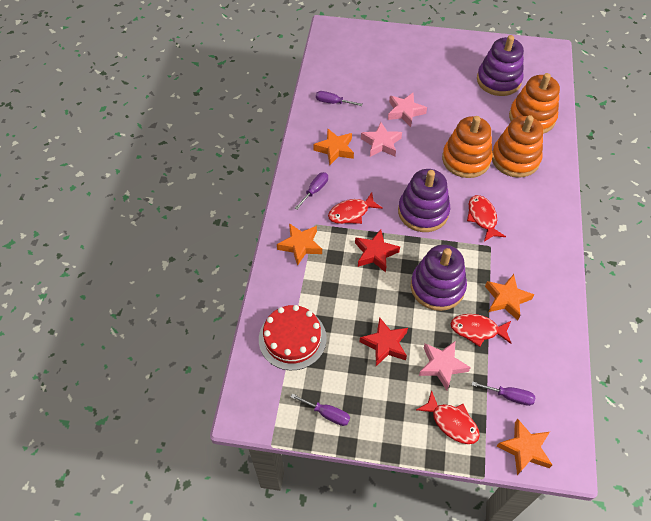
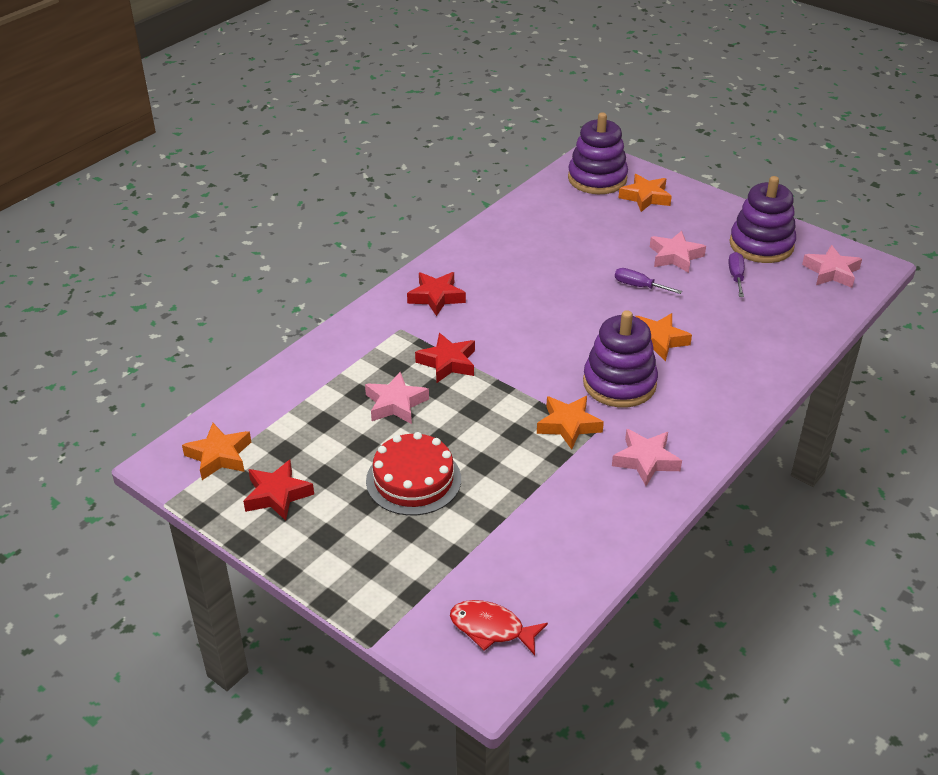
orange stacking toy: [442,116,492,178] [492,115,543,178] [509,73,560,134] = 3 -> none = 0
pink star: [361,122,402,157] [388,93,427,127] [419,341,471,390] = 3 -> [365,372,429,424] [612,429,682,486] [650,231,706,273] [802,245,862,288] = 4
purple screwdriver: [291,393,350,426] [295,172,328,210] [316,91,362,106] [472,381,535,406] = 4 -> [615,268,682,294] [728,252,744,297] = 2
red fish: [328,192,383,224] [416,390,480,444] [451,314,511,347] [467,195,506,242] = 4 -> [450,600,548,655] = 1
red star: [355,229,400,273] [359,317,408,366] = 2 -> [243,460,314,521] [407,272,466,316] [415,333,475,383] = 3

